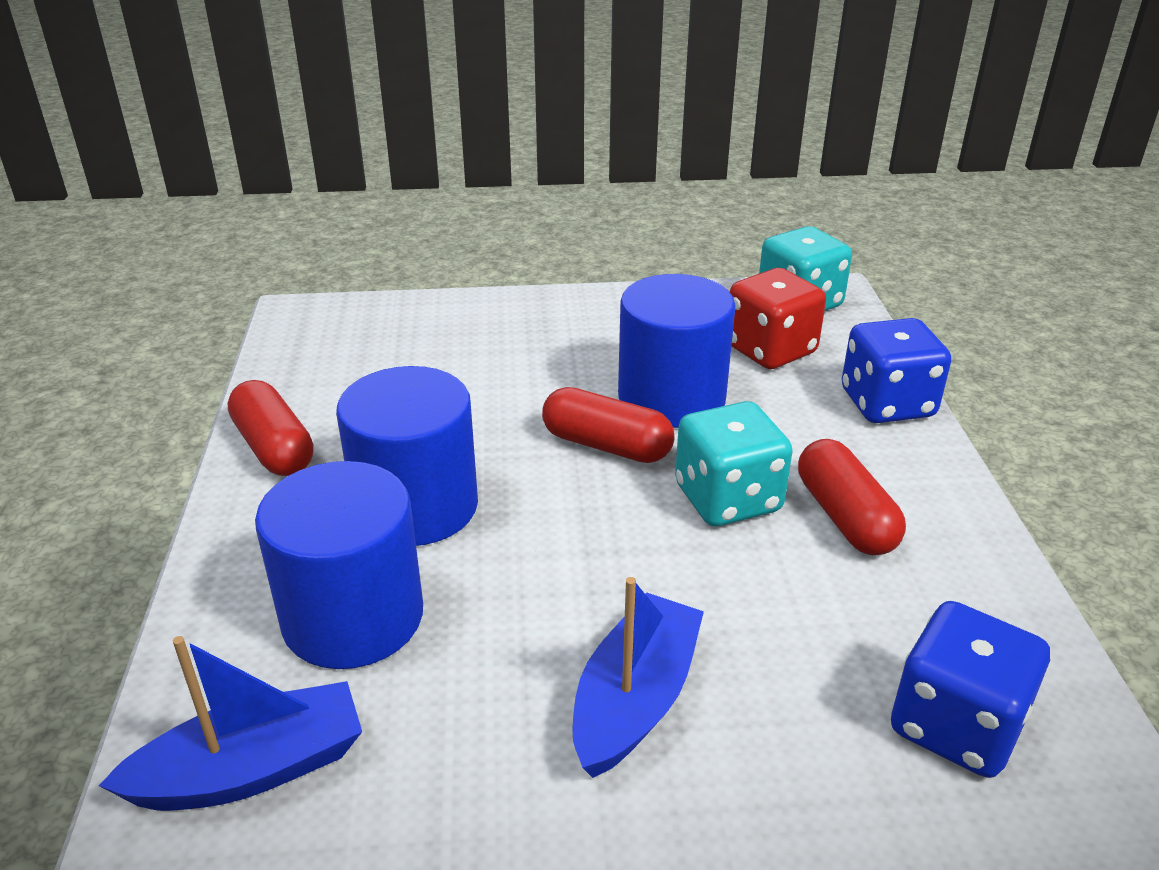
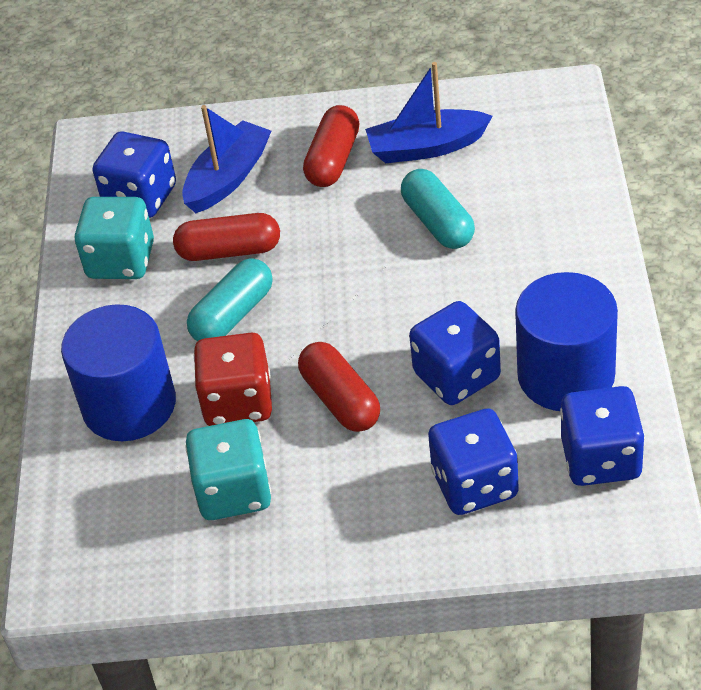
blue cylinder: [255,461,423,669] [336,366,478,546] [618,274,736,428] = 3 -> [61,304,176,441] [515,272,618,411] = 2
blue dice: [842,318,951,423] [891,601,1050,778] = 2 -> [93,132,176,218] [409,301,501,405] [428,408,519,515] [560,386,645,486] = 4
turquoise capsule: none = 0 -> [187,259,272,341] [401,169,475,249] = 2

